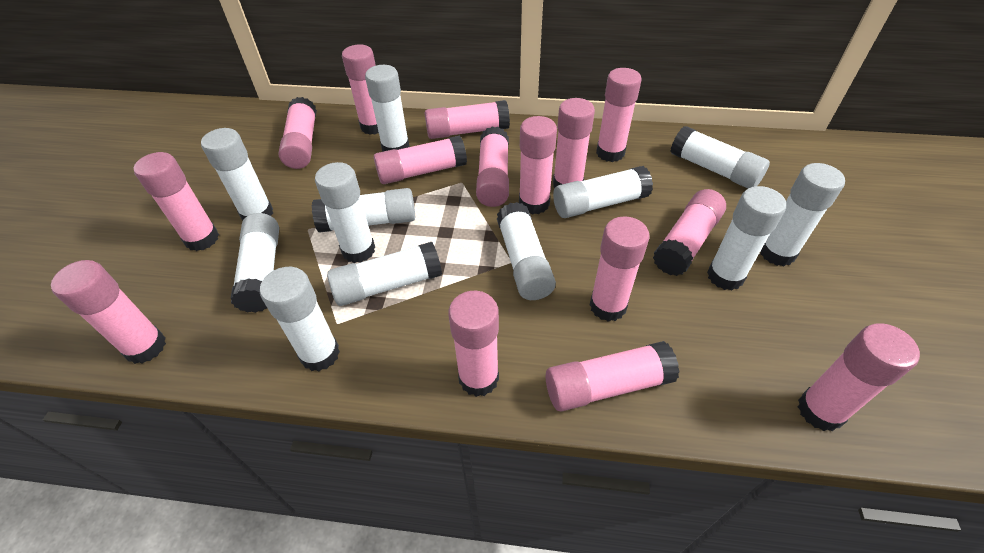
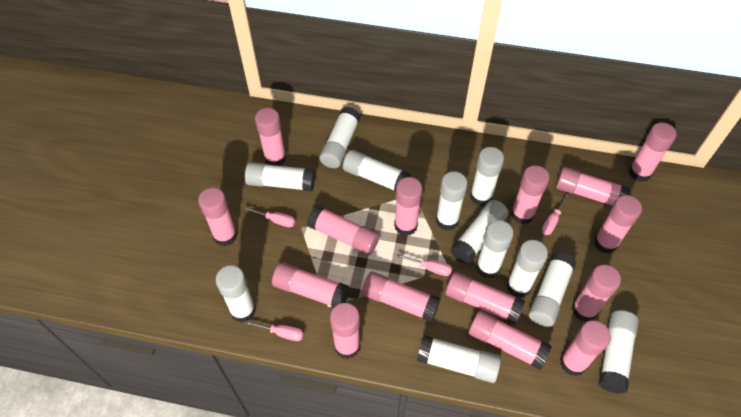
pink screwdriver: none = 0 -> [244,207,295,227] [245,321,304,341] [397,254,452,276] [542,194,569,235] = 4

